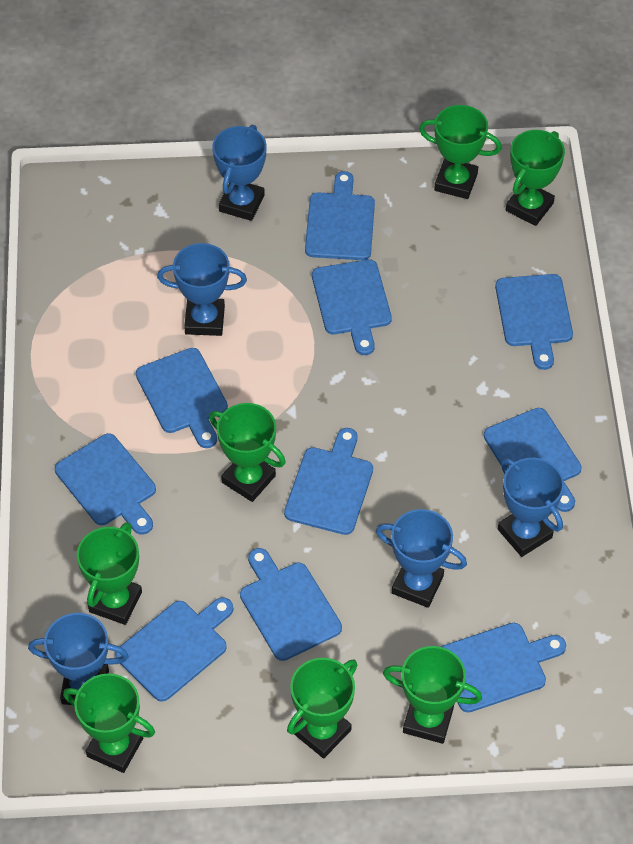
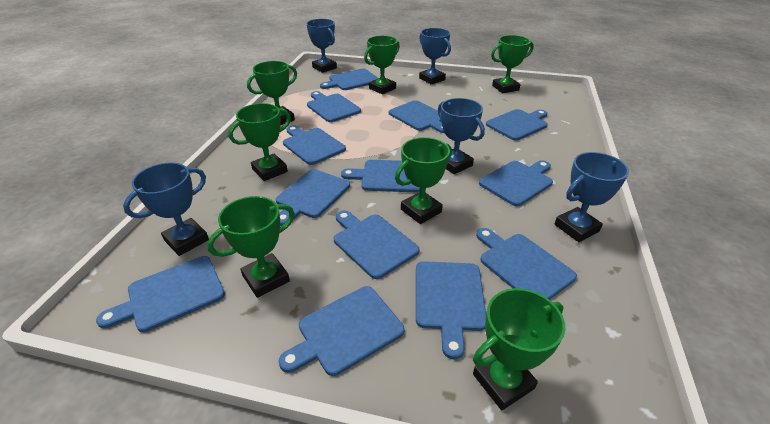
blue cutting board: [55,433,156,535] [115,597,233,702] [136,348,228,448] [240,548,342,661] [284,428,373,535] [305,171,375,260] [312,259,392,355] [441,623,566,712] [484,408,582,512] [495,274,573,370] = 10 -> [96,256,225,332] [276,169,350,226] [278,286,404,376] [283,125,346,165] [307,91,361,122] [320,68,378,90] [334,210,420,279] [341,160,420,192] [389,100,444,133] [416,261,486,359] [476,228,577,300] [479,160,553,206] [486,109,548,141] = 13

